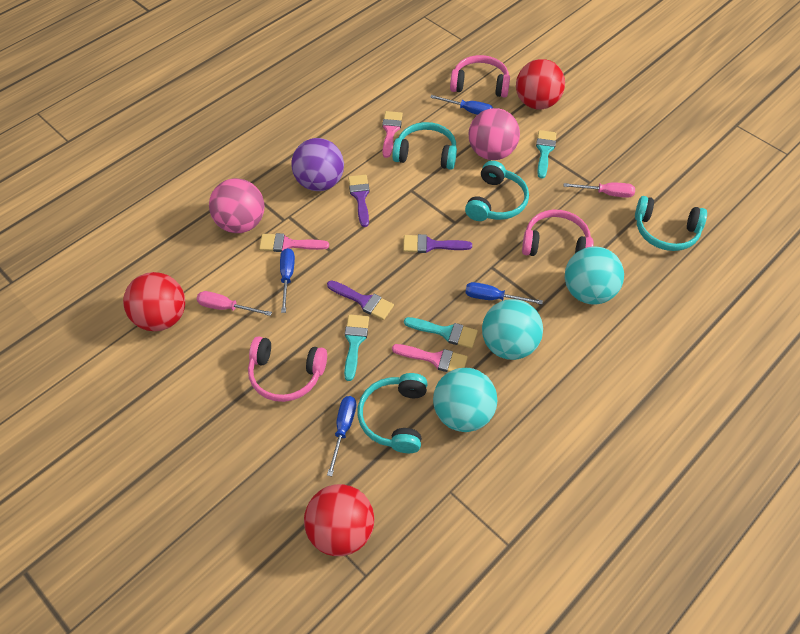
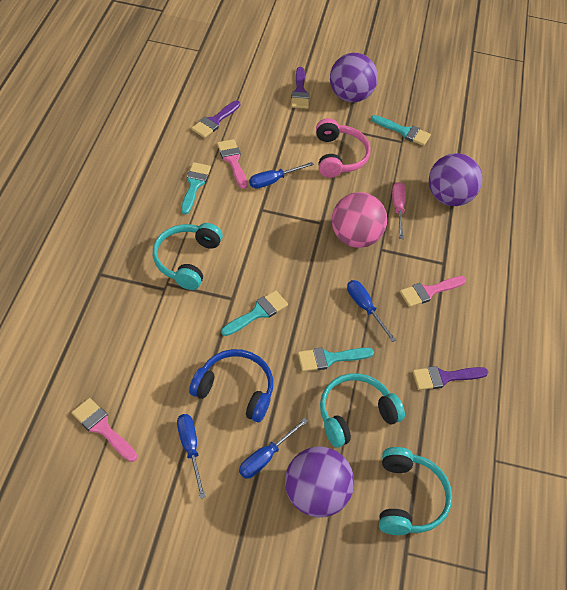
blue headphones: none = 0 -> [189,349,273,422] = 1
pink ball: [209,178,264,233] [469,108,520,160] = 2 -> [332,192,387,248] = 1
pink headphones: [248,336,327,402] [450,55,510,98] [522,210,594,256] = 3 -> [316,118,371,178] = 1
pink screwdriver: [197,291,272,316] [564,183,635,198] = 2 -> [392,182,406,239] = 1
purple ball: [291,138,344,191] = 1 -> [285,446,354,517] [330,53,378,102] [429,153,482,206] = 3
red ball: [123,272,185,331] [304,484,374,556] [516,59,565,109] = 3 -> none = 0
turquoise ball: [433,368,497,432] [482,299,543,360] [565,247,624,305] = 3 -> none = 0
turquoise brush: [344,314,369,381] [404,317,478,348] [536,130,556,179] = 3 -> [181,162,211,214] [221,290,288,336] [298,347,374,372] [371,115,431,146] = 4
turquoise headphones: [358,373,428,453] [392,122,457,170] [465,161,529,221] [635,196,707,251] = 4 -> [153,223,223,290] [320,373,405,448] [379,447,452,535] = 3

